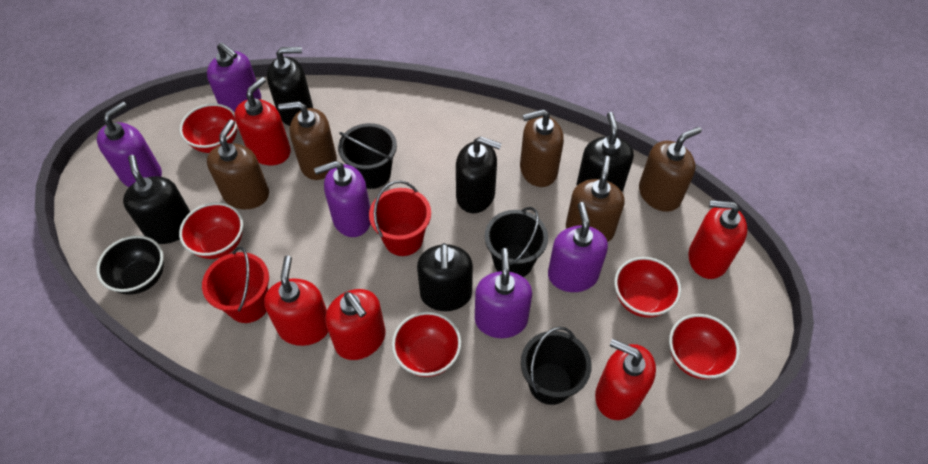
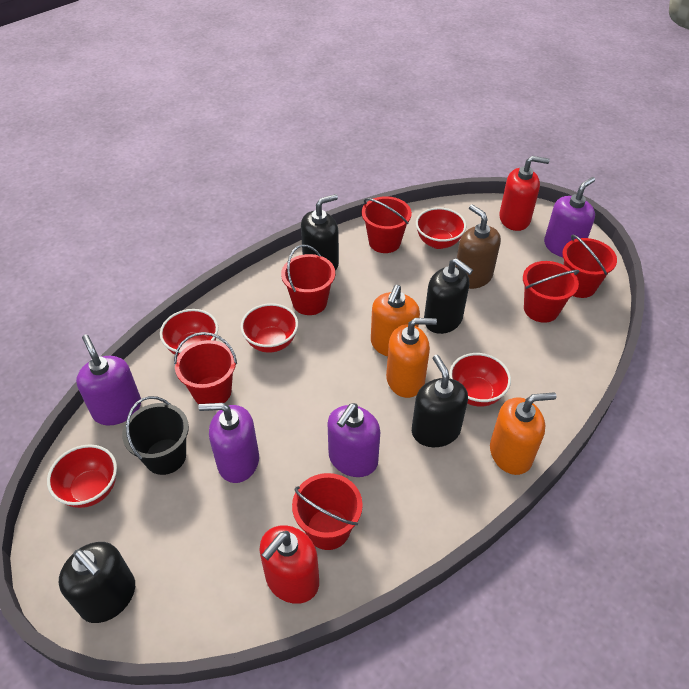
black bowl: [96,235,164,295] = 1 -> none = 0
black bucket: [338,123,397,189] [485,207,548,277] [521,327,592,405] = 3 -> [122,396,189,475] = 1
black soap dispenser: [123,155,190,244] [267,47,313,126] [417,243,473,311] [456,136,502,213] [577,112,634,192] = 5 -> [59,542,135,623] [301,194,339,271] [412,355,468,447] [424,258,473,334] = 4
brown soap dispenser: [207,119,269,209] [278,101,337,180] [520,109,564,187] [566,156,625,242] [639,127,702,212] = 5 -> [455,204,501,289] = 1
orange soap dispenser: none = 0 -> [371,285,420,357] [386,318,437,398] [490,392,556,475] = 3
purple soap dispenser: [97,101,162,187] [207,42,261,112] [314,161,371,237] [475,248,532,338] [548,202,608,292] = 5 -> [76,334,141,426] [198,403,259,483] [328,403,380,477] [544,177,595,257] = 4
red bucket: [202,247,269,323] [369,180,431,256] = 2 -> [174,332,237,404] [281,245,335,315] [292,473,363,550] [362,196,412,253] [523,261,580,323] [562,234,617,298] = 6
red soap dispenser: [234,77,291,165] [264,256,328,346] [325,289,386,360] [595,339,656,420] [688,200,748,279] = 5 -> [260,525,319,604] [499,156,550,231] = 2

